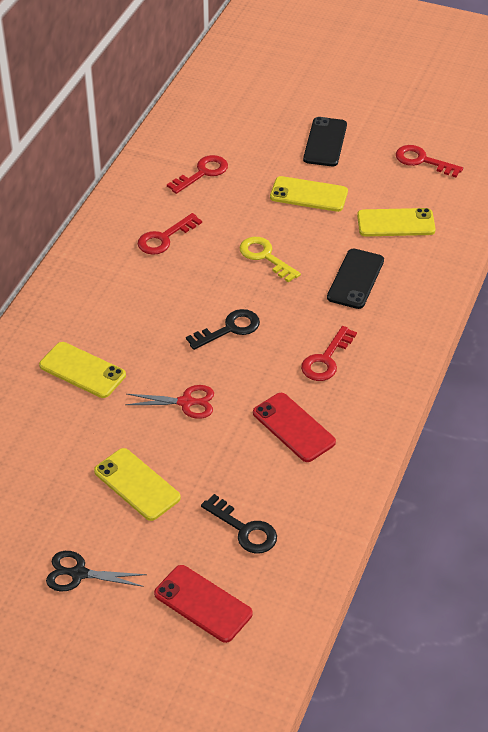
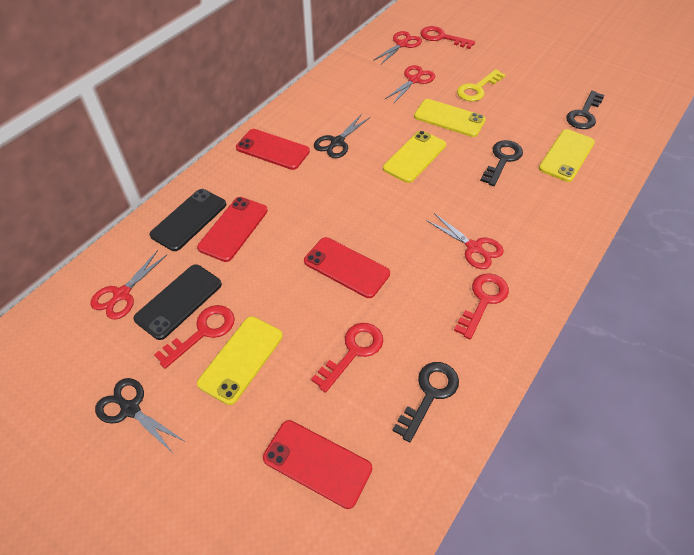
black key: [186,309,260,350] [201,494,277,554] = 2 -> [392,362,459,443] [480,140,523,186] [566,91,605,129] = 3
black scissors: [46,551,147,591] = 1 -> [95,378,186,453] [314,114,370,158] = 2
red phone: [154,565,253,643] [253,393,336,462] = 2 -> [197,197,268,262] [236,129,310,170] [263,420,372,509] [304,237,390,298] = 4
red scissors: [125,385,214,419] = 1 -> [91,250,167,320] [373,31,422,64] [385,65,435,104] [426,213,504,269] = 4

